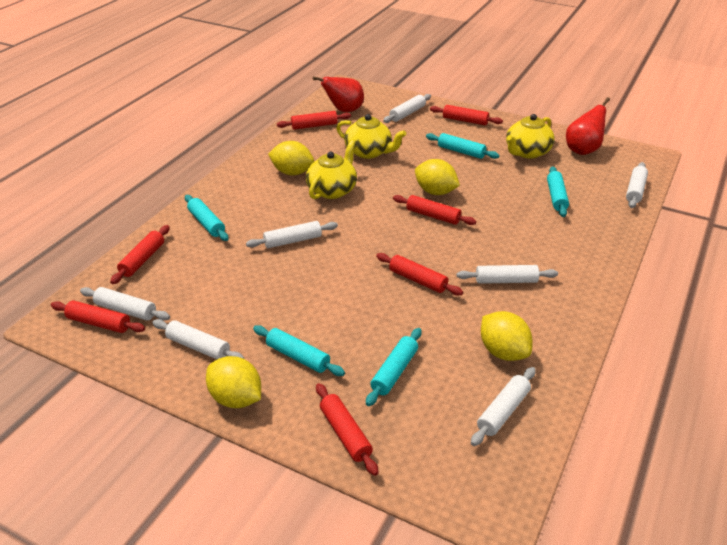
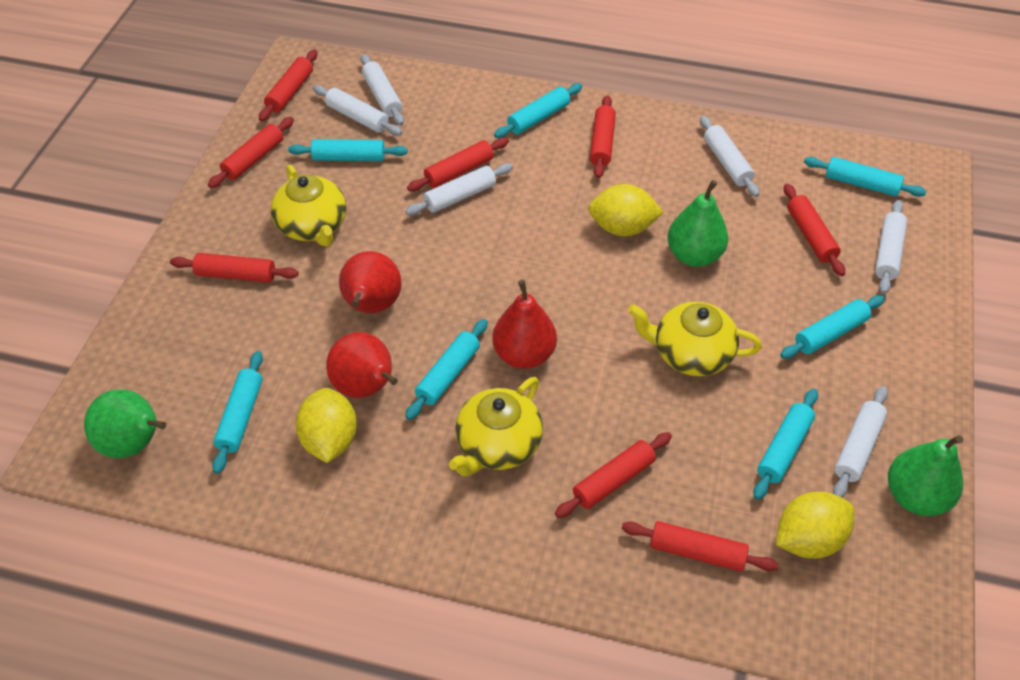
green pear: none = 0 -> [84,389,166,458] [667,180,728,267] [888,435,963,516] = 3
red pear: [313,76,364,112] [566,97,610,155] = 2 -> [326,332,398,398] [339,251,402,313] [492,280,557,369] = 3
red rolling pin: [51,301,145,333] [110,225,170,284] [277,111,351,130] [316,383,379,476] [376,253,463,295] [393,195,476,225] [430,105,503,125] = 7 -> [170,253,298,283] [208,117,294,188] [259,50,317,121] [407,137,509,191] [555,432,672,518] [590,95,616,178] [622,521,779,572] [784,184,845,276] = 8
turquoise rolling pin: [185,195,229,241] [253,325,345,376] [366,328,422,406] [426,133,500,159] [547,166,569,217] = 5 -> [212,351,263,474] [288,139,408,161] [405,319,488,420] [494,83,582,138] [753,389,818,500] [780,295,885,359] [804,157,927,197] = 7
white rolling pin: [80,287,170,321] [152,319,244,359] [246,221,338,248] [383,94,431,123] [457,265,558,284] [471,367,536,446] [626,162,648,208] = 7 -> [313,85,402,136] [361,54,404,126] [405,163,513,215] [700,116,760,197] [833,386,888,498] [875,200,907,294] = 6
yellow lemon: [206,356,261,408] [268,141,314,175] [415,159,460,195] [481,311,533,361] = 4 -> [295,388,357,463] [588,184,663,236] [776,492,855,559] = 3

